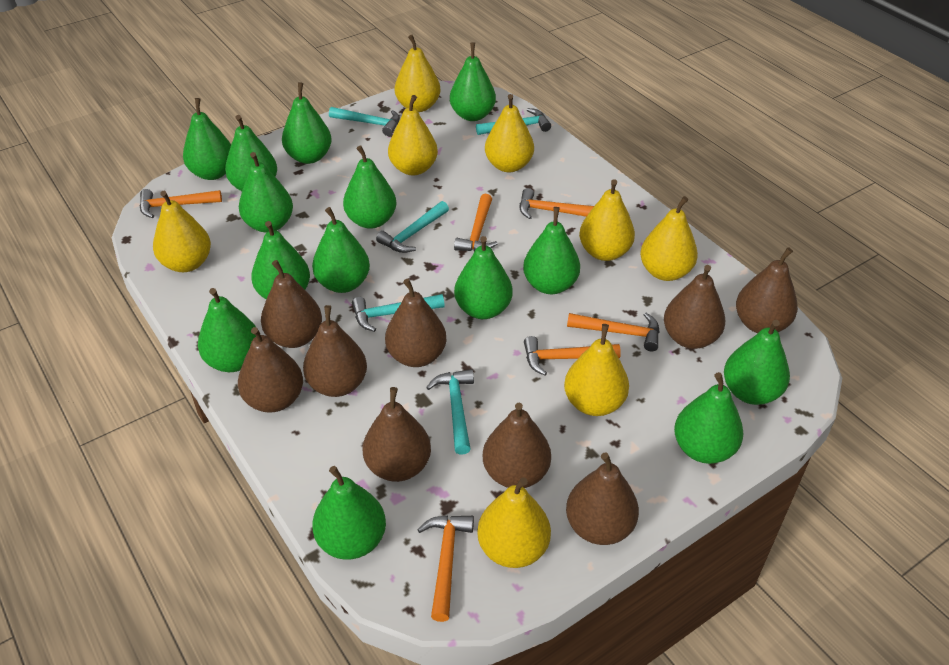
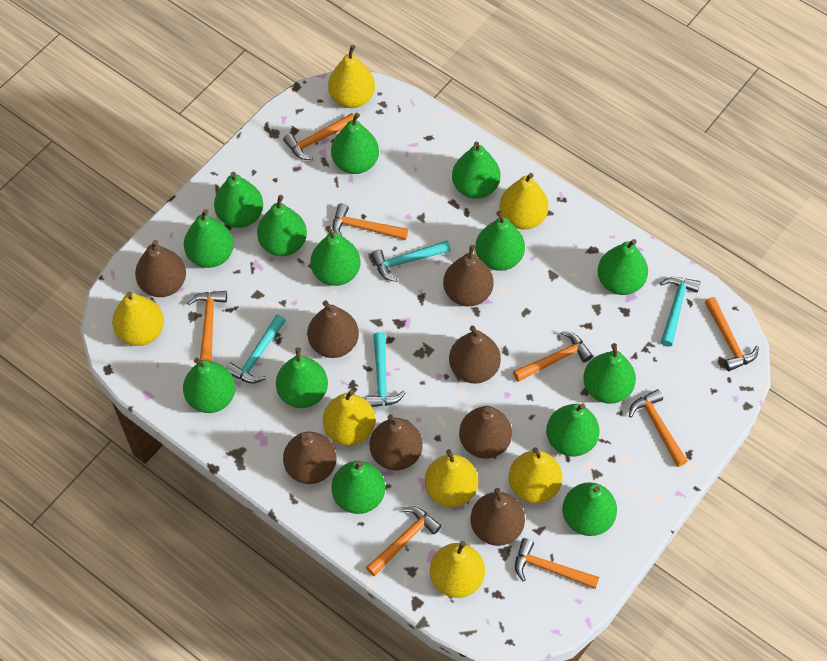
brown pear: [238,327,303,412] [261,260,322,348] [303,305,367,397] [363,387,431,482] [385,279,446,367] [483,402,551,488] [566,452,639,545] [664,265,725,349] [736,247,798,333] = 9 -> [135,240,186,297] [283,431,337,484] [308,300,359,358] [369,414,423,470] [443,245,493,307] [449,326,501,384] [459,406,512,459] [471,488,525,546] = 8
orange hammer: [140,189,222,218] [418,516,474,622] [454,194,498,251] [520,188,594,219] [524,336,621,376] [567,313,659,352] = 6 -> [188,291,227,362] [283,113,357,160] [333,203,408,240] [366,506,442,576] [513,331,593,382] [515,538,599,589] [629,389,688,467] [705,297,759,371] = 8
turquoise hammer: [329,107,400,136] [352,294,445,332] [376,201,449,253] [426,369,474,455] [476,108,551,135] = 5 -> [226,314,286,384] [366,332,405,407] [371,240,451,282] [660,277,701,347] = 4
yellow pear: [153,191,211,272] [388,95,438,176] [395,35,440,112] [477,477,551,568] [485,94,534,172] [564,324,629,416] [579,179,635,261] [640,196,698,281] = 8 -> [112,292,164,346] [323,390,376,446] [328,45,375,108] [425,449,478,507] [430,541,485,598] [500,173,549,230] [509,447,562,503] = 7

